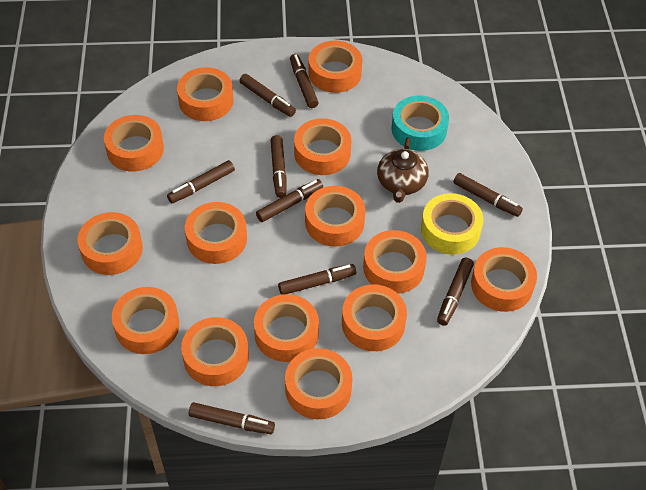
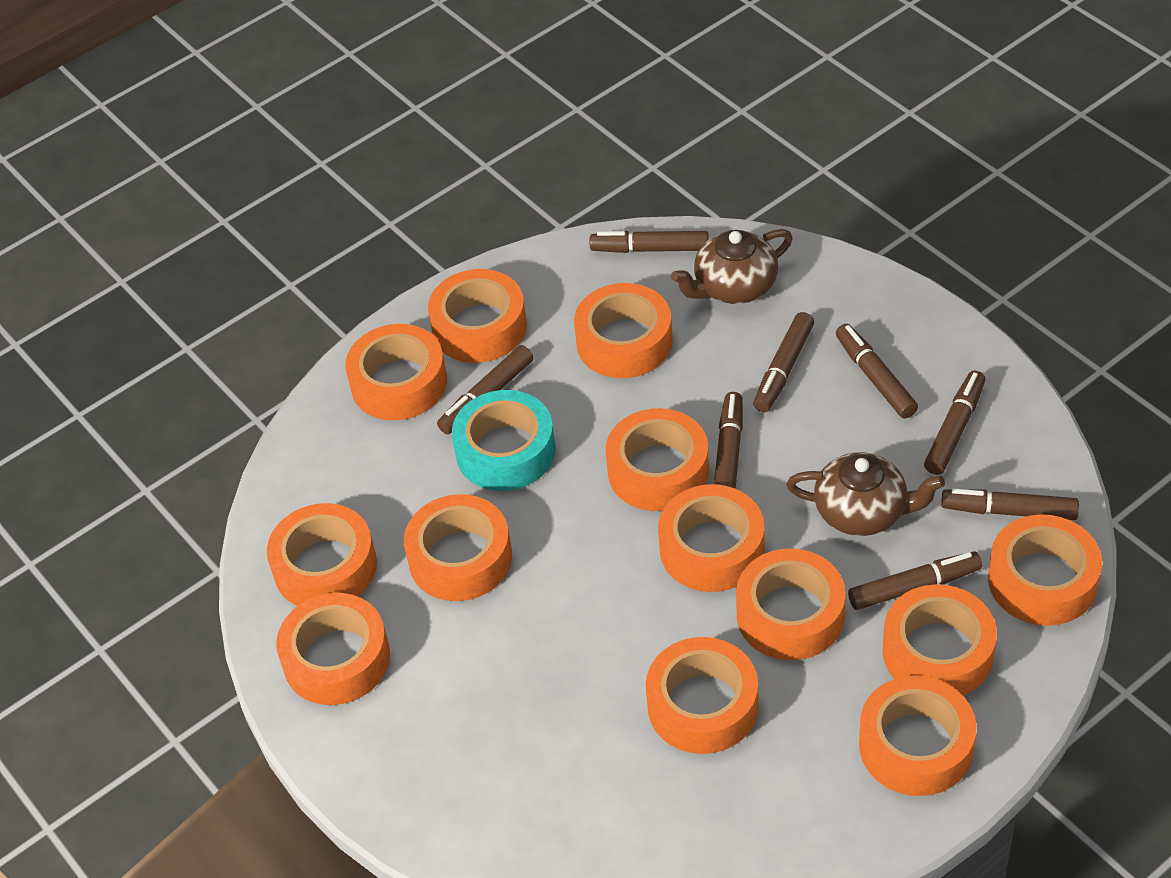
brown marker: [167,160,235,203] [189,402,275,434] [240,74,296,117] [256,179,323,222] [270,135,287,198] [278,264,356,295] [290,54,319,108] [437,258,474,326] [453,173,523,217] = 9 -> [437,345,534,434] [589,231,709,253] [714,392,743,489] [753,312,814,412] [836,324,918,418] [848,551,982,610] [924,371,985,475] [941,489,1079,520] = 8
brown teapot: [377,137,429,203] = 1 -> [671,229,793,304] [787,452,945,536] = 2
orange tape: [78,212,143,275] [104,115,164,172] [112,287,179,354] [177,67,233,121] [181,317,249,386] [185,202,247,264] [254,294,319,362] [285,348,353,419] [294,118,351,175] [305,186,365,247] [308,41,362,93] [342,284,407,351] [363,230,427,294] [471,247,537,312] = 14 -> [267,503,377,606] [276,593,390,705] [345,324,447,420] [404,494,512,601] [428,269,527,363] [574,283,673,378] [606,408,709,511] [646,637,759,754] [658,484,765,592] [736,548,846,660] [859,676,976,796] [883,584,997,695] [988,514,1102,626] = 13
yellow tape: [421,193,483,255] = 1 -> none = 0

